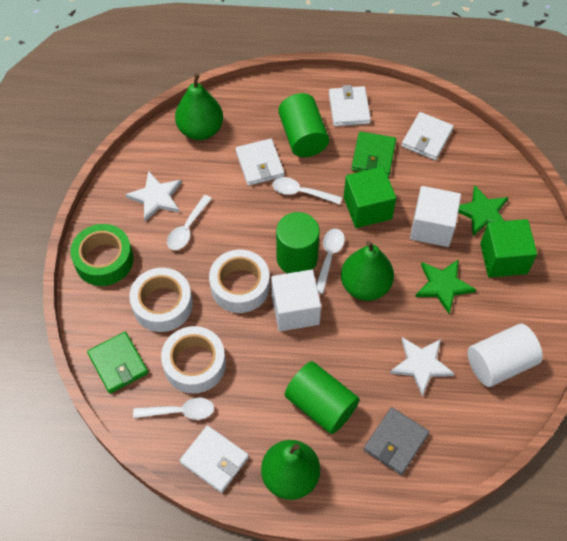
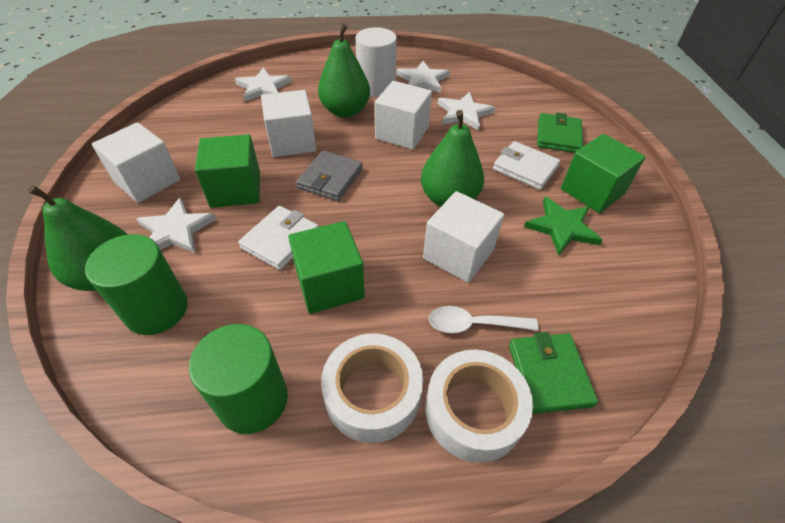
green cube: [344,167,396,228] [480,219,537,277] = 2 -> [195,134,260,208] [288,221,365,314] [561,134,645,213] = 3
green cylinder: [276,212,320,273] [278,93,329,157] [285,361,360,434] = 3 -> [85,234,188,335] [189,324,288,434] = 2
green star: [415,260,476,314] [458,186,509,236] = 2 -> [524,197,603,255] = 1
green tape: [70,224,133,286] = 1 -> none = 0
white cube: [271,270,321,331] [410,186,461,247] = 2 -> [92,122,180,203] [261,90,316,157] [375,81,432,150] [423,191,504,283] = 4
white spoon: [133,398,214,420] [167,195,212,250] [272,177,342,205] [316,229,345,294] = 4 -> [429,306,539,333] = 1
white star: [125,171,182,222] [390,337,455,396] = 2 -> [136,197,216,253] [235,67,292,102] [396,61,450,93] [438,92,495,131] = 4
white tape: [129,268,193,332] [161,326,226,394] [209,250,270,313] = 3 -> [321,334,423,443] [425,350,533,463] = 2
white wallet: [180,425,249,493] [236,139,284,186] [329,85,371,126] [402,112,454,160] = 4 -> [238,206,319,270] [493,141,561,190] = 2

